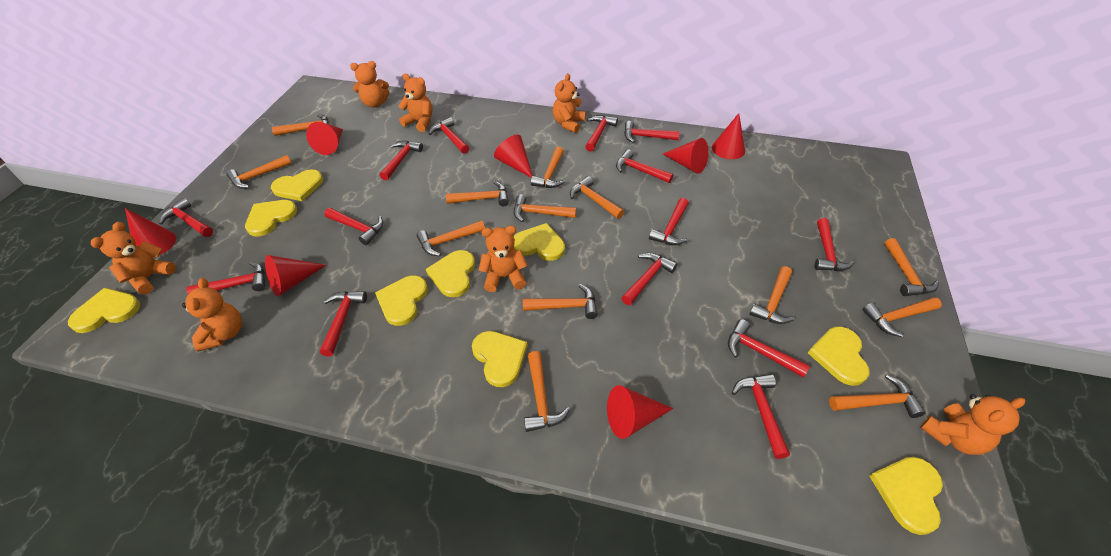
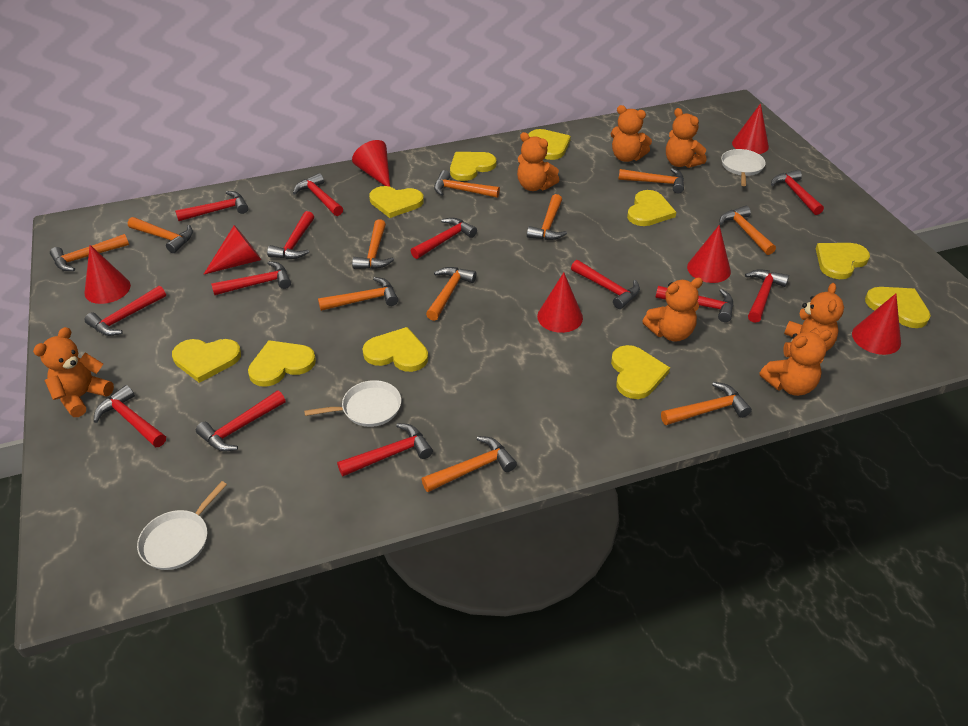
orange hammer: [227,155,292,189] [272,114,329,136] [416,220,485,256] [446,181,509,206] [514,194,576,222] [523,284,598,319] [524,351,570,432] [531,147,565,188] [570,176,624,219] [749,266,795,324] [829,374,926,418] [862,297,942,337] [884,238,939,296] = 13 -> [50,234,129,271] [128,217,193,253] [318,277,398,311] [352,219,394,269] [421,436,517,492] [426,267,476,321] [434,170,500,198] [527,194,567,240] [618,168,684,193] [661,382,752,425] [719,206,776,255] = 11
red hammer: [159,198,213,237] [186,262,265,294] [320,291,367,357] [324,208,383,245] [380,141,423,181] [429,117,469,154] [585,115,618,151] [616,149,673,183] [622,253,677,305] [624,121,680,143] [649,198,689,245] [728,319,810,378] [732,374,790,459] [815,218,855,271] = 14 -> [84,286,166,336] [94,385,166,447] [175,191,248,221] [196,390,286,451] [211,261,291,295] [267,211,314,259] [293,173,343,216] [337,423,433,476] [411,218,477,259] [571,260,640,309] [655,286,733,322] [745,269,789,323] [771,170,824,215] = 13
white pan: none = 0 -> [137,481,227,570] [304,380,401,427] [721,149,766,186] = 3
yellow heart: [68,288,140,333] [245,200,297,236] [271,169,323,201] [375,276,428,326] [426,250,475,297] [472,331,528,387] [514,223,565,261] [808,326,869,386] [869,457,943,535] = 9 -> [172,339,241,383] [248,340,316,387] [362,327,428,372] [369,186,424,218] [450,152,497,181] [528,129,571,160] [611,345,670,399] [627,190,676,226] [816,243,870,279] [865,287,931,328] = 10

